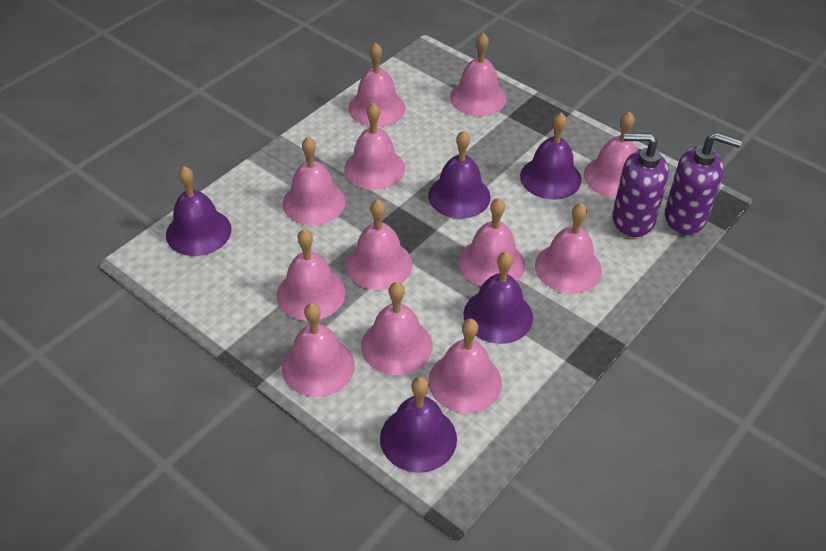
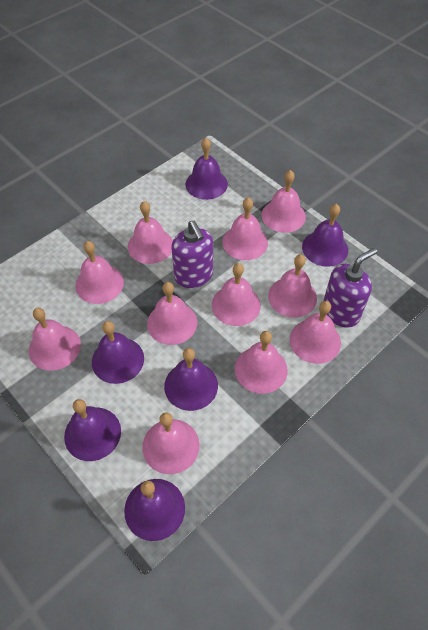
pink bell: [277,229,345,321] [282,303,355,397] [283,137,346,225] [344,103,405,190] [346,199,413,290] [349,43,406,127] [361,282,432,375] [428,319,502,413] [450,33,506,116] [459,198,525,286] [535,203,602,294] [584,111,637,198] = 12 -> [29,308,81,371] [75,241,124,304] [128,201,173,264] [142,412,200,474] [147,282,197,345] [212,263,261,326] [222,198,268,260] [235,331,288,394] [262,170,306,233] [268,255,317,317] [290,301,341,364] = 11
purple bell: [166,166,232,256] [380,377,457,473] [428,131,491,219] [463,252,533,344] [520,112,581,200] = 5 -> [64,399,121,461] [92,321,144,384] [124,479,185,541] [164,348,218,411] [185,138,228,200] [302,204,348,267] = 6

